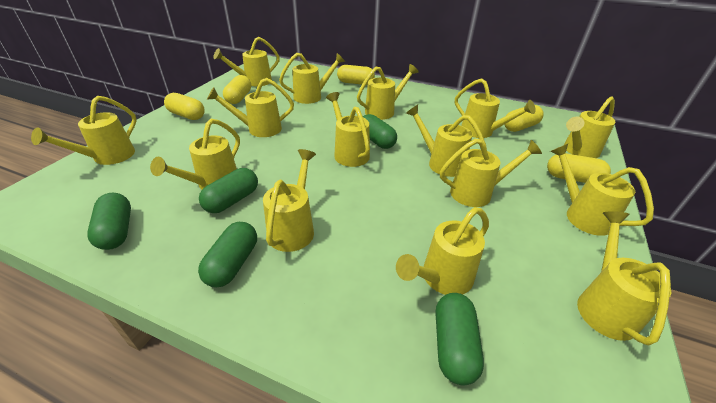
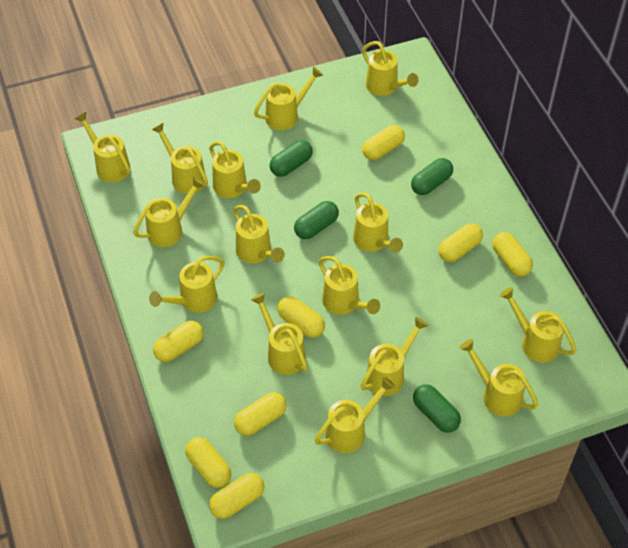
green capsule: [87,193,131,250] [198,222,257,288] [199,168,258,213] [363,114,397,149] [436,293,484,385] = 5 -> [270,140,313,177] [294,201,339,239] [411,158,453,195] [413,384,461,433] = 4
yellow capsule: [164,93,205,120] [223,75,251,104] [337,65,375,85] [504,105,544,132] [547,153,611,183] = 5 -> [153,321,204,362] [185,437,231,488] [209,473,264,519] [234,392,287,436] [277,296,325,338] [362,125,405,160] [438,223,483,262] [492,232,533,277] = 8

